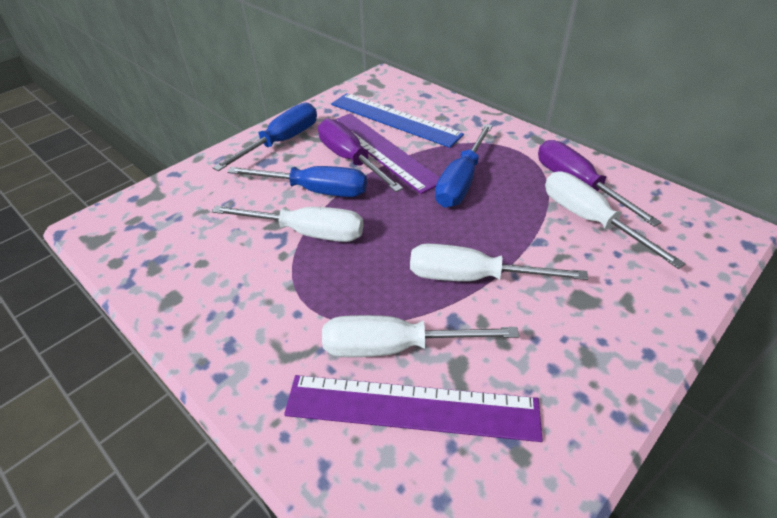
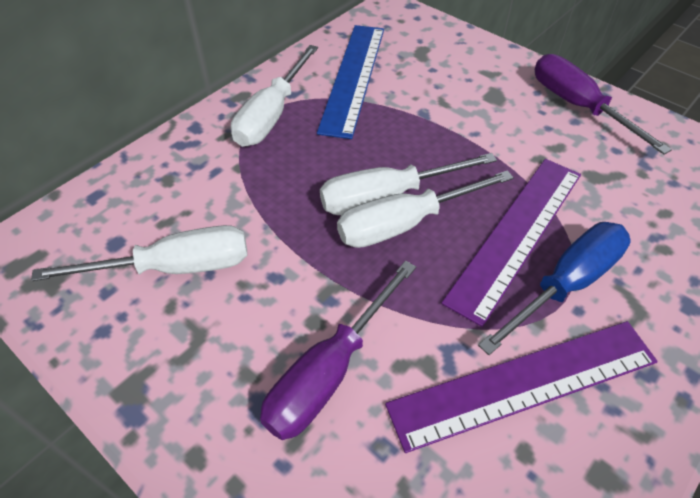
blue screwdriver: [212,103,317,171] [227,166,367,197] [435,124,493,208] = 3 -> [478,222,631,355] = 1

